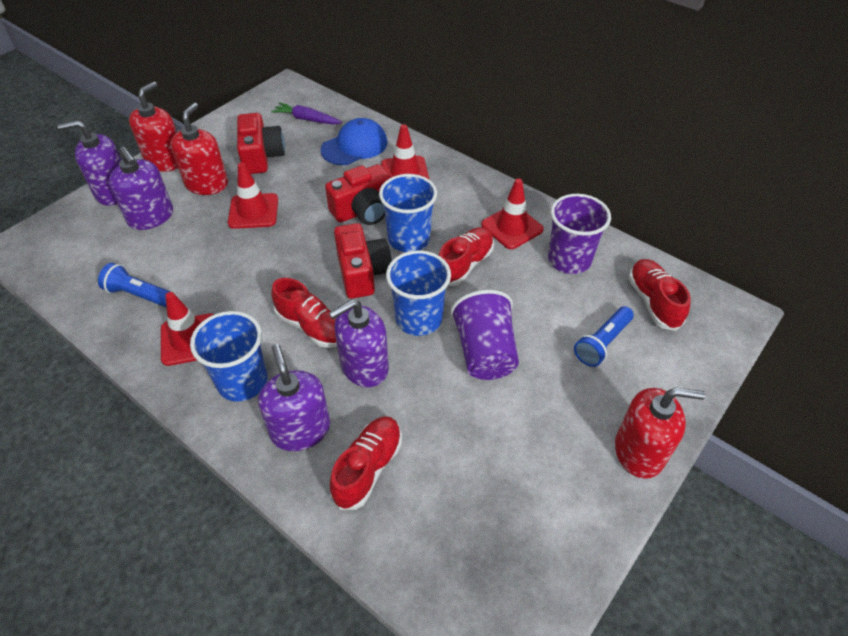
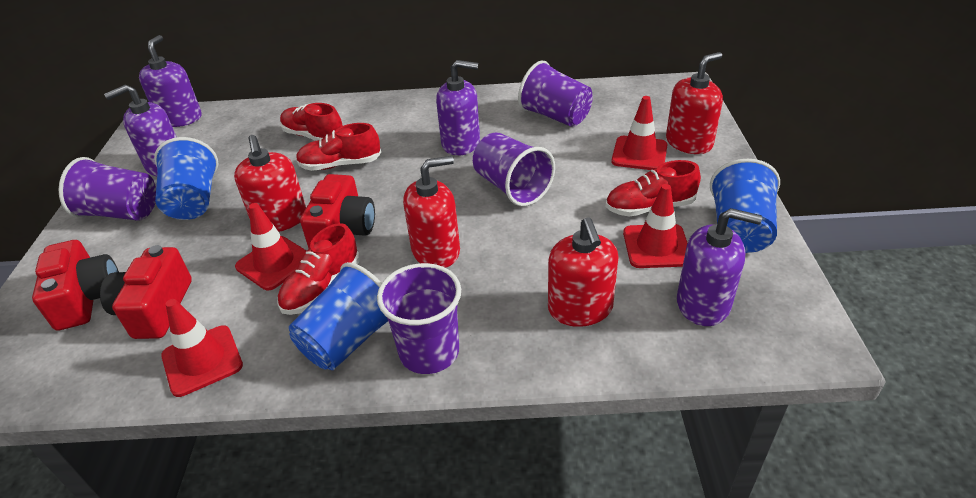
blue cap: [320,118,387,165] = 1 -> none = 0
blue flashlight: [98,263,171,308] [574,306,634,367] = 2 -> none = 0
purple carrot: [271,102,342,124] = 1 -> none = 0
purple cup: [450,290,519,380] [548,194,611,274] = 2 -> [58,157,156,221] [377,263,461,374] [473,132,555,206] [518,60,593,127] = 4
red soap dispenser: [129,81,178,172] [171,103,228,195] [615,387,705,479] = 3 -> [234,135,306,232] [403,156,460,268] [548,217,619,327] [666,52,723,154] = 4

